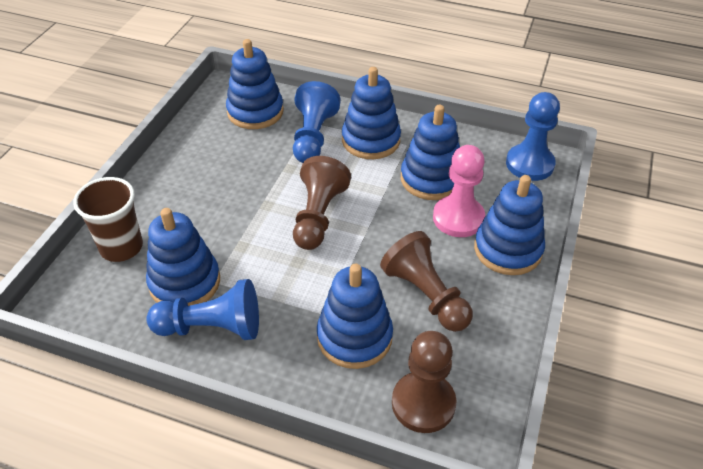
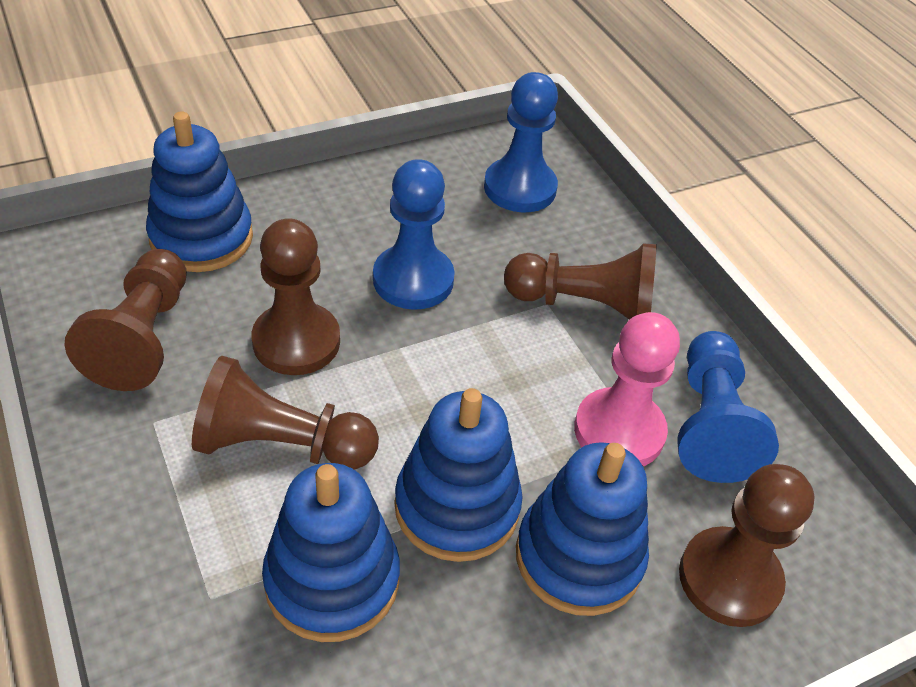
blue stacking toy: [146,208,220,306] [226,39,284,129] [317,264,393,369] [342,67,401,159] [401,105,460,200] [474,175,545,275] = 6 -> [146,111,253,272] [262,463,400,642] [394,388,523,562] [516,442,649,616] = 4
brown cup: [73,177,143,262] = 1 -> none = 0
brown pawn: [293,156,351,250] [380,231,473,332] [392,331,456,433] = 3 -> [64,249,187,391] [192,356,379,470] [252,218,340,375] [504,243,657,320] [679,464,815,627] = 5

